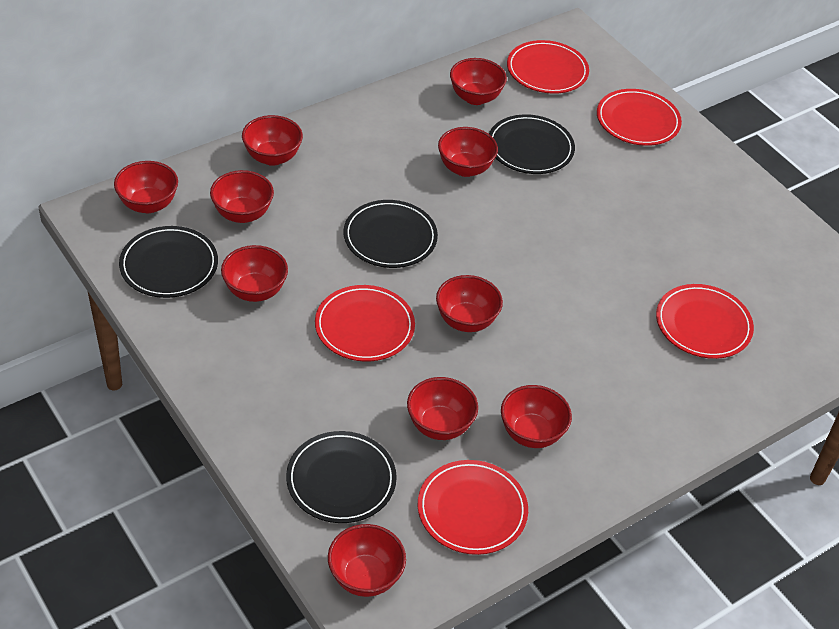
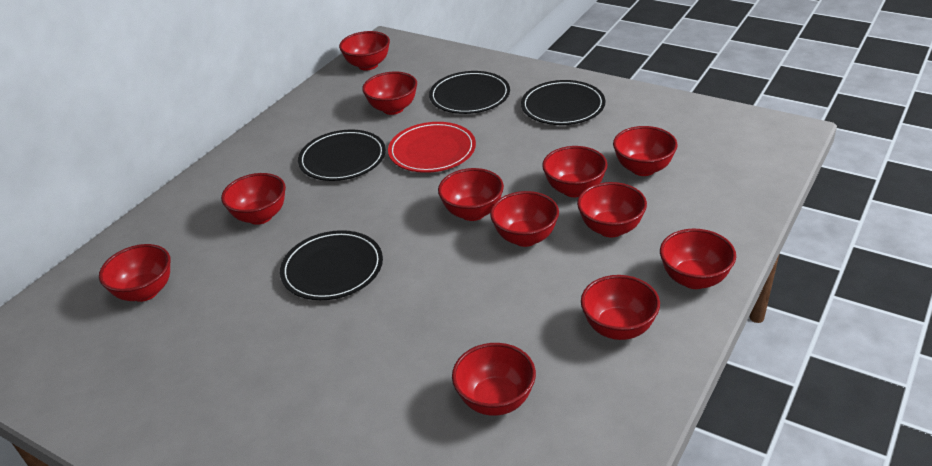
red bowl: [114,161,178,213] [210,170,274,223] [221,245,288,302] [242,115,303,166] [328,524,406,597] [407,377,478,440] [436,275,503,332] [438,127,498,177] [450,58,507,105] [501,385,572,448] = 10 -> [99,244,170,302] [221,173,286,225] [339,31,390,71] [362,72,417,115] [438,168,504,221] [452,343,536,416] [490,191,559,247] [542,146,607,197] [577,182,647,238] [581,275,660,340] [613,126,678,176] [660,229,736,289] = 12
red plate: [315,285,415,362] [418,460,528,555] [507,40,589,94] [597,89,682,146] [656,284,754,359] = 5 -> [388,122,476,173] = 1

